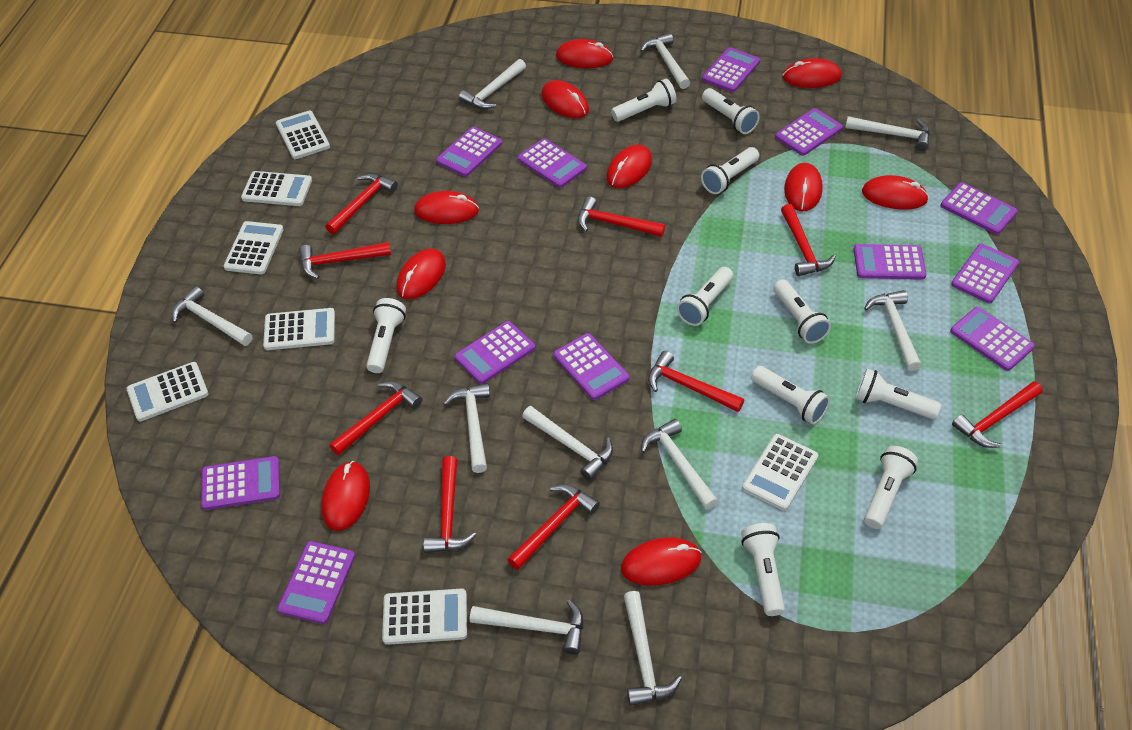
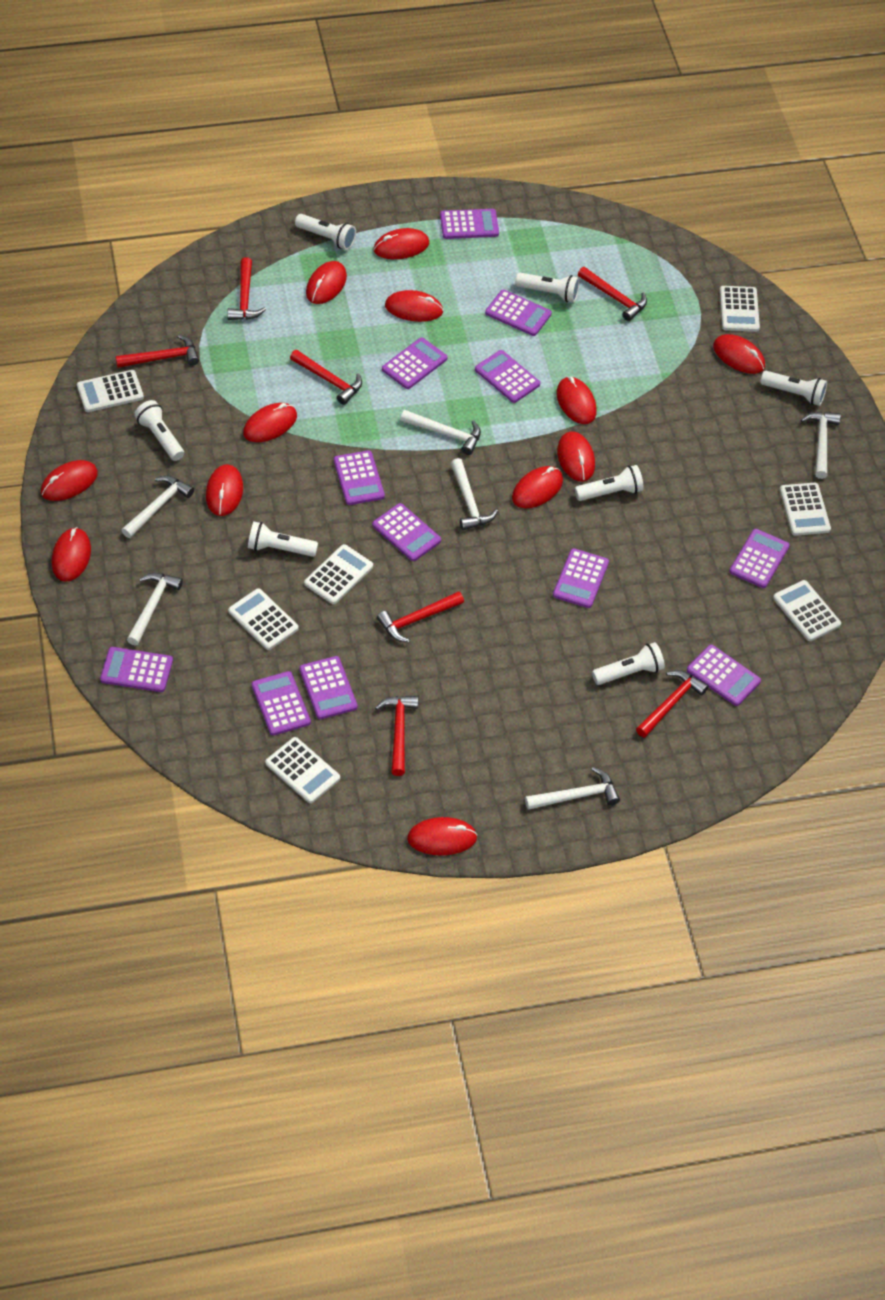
red hammer: [299,242,391,279] [326,173,398,234] [329,381,422,455] [423,456,476,553] [507,484,600,570] [578,196,665,237] [648,351,744,412] [781,204,836,276] [952,381,1043,448] = 9 -> [115,335,199,368] [227,257,266,320] [290,350,362,405] [375,696,418,776] [377,591,464,642] [578,267,647,321] [636,670,709,738] = 7
red mouse: [321,461,370,531] [396,249,446,299] [414,191,479,224] [541,80,589,118] [556,39,613,68] [606,145,652,188] [621,538,702,585] [783,58,842,88] [784,163,823,211] [862,175,929,210] = 10 -> [41,460,98,501] [52,527,91,582] [206,464,243,516] [243,403,297,442] [306,261,347,304] [373,228,429,259] [385,290,444,322] [407,817,477,856] [512,466,563,508] [556,377,597,424] [557,431,595,481] [713,334,765,374] = 12
white flashlight: [366,298,406,373] [611,79,677,122] [677,267,733,326] [701,147,759,194] [702,88,760,134] [741,523,785,616] [751,366,830,425] [773,279,831,344] [855,369,941,419] [864,446,918,529] = 10 -> [134,400,184,461] [248,521,318,557] [295,214,356,250] [515,273,580,302] [575,465,644,501] [592,642,665,685] [760,371,827,406] = 7
white hammer: [172,286,253,346] [443,383,490,473] [459,59,526,109] [470,600,583,655] [522,406,613,481] [624,591,682,706] [640,33,690,89] [641,419,718,510] [845,116,930,151] [864,290,922,371] = 10 -> [121,476,194,538] [127,573,183,646] [400,410,481,455] [451,458,498,530] [525,767,620,810] [801,412,841,479] = 6

